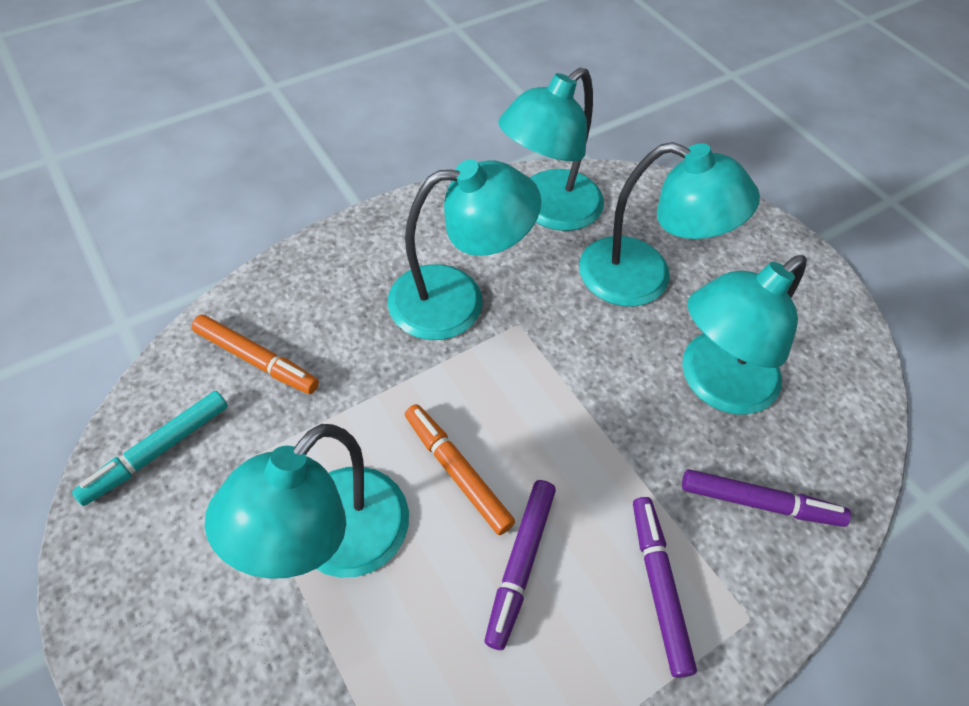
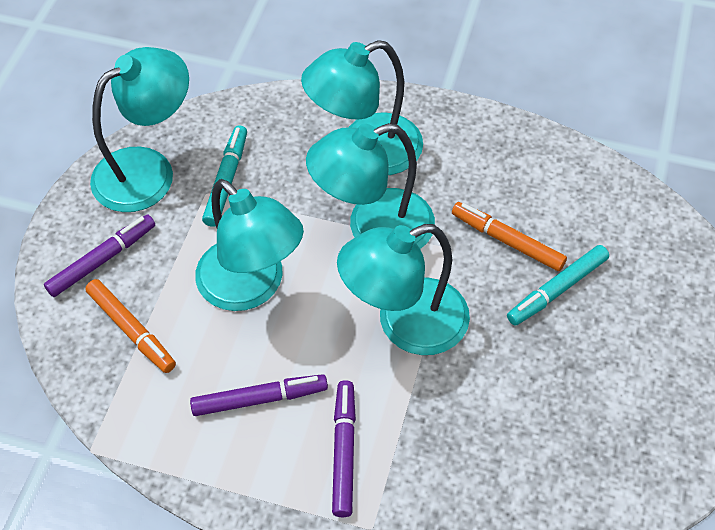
turquoise marker: [72,391,228,506] = 1 -> [202,125,247,227] [507,245,609,326] = 2

